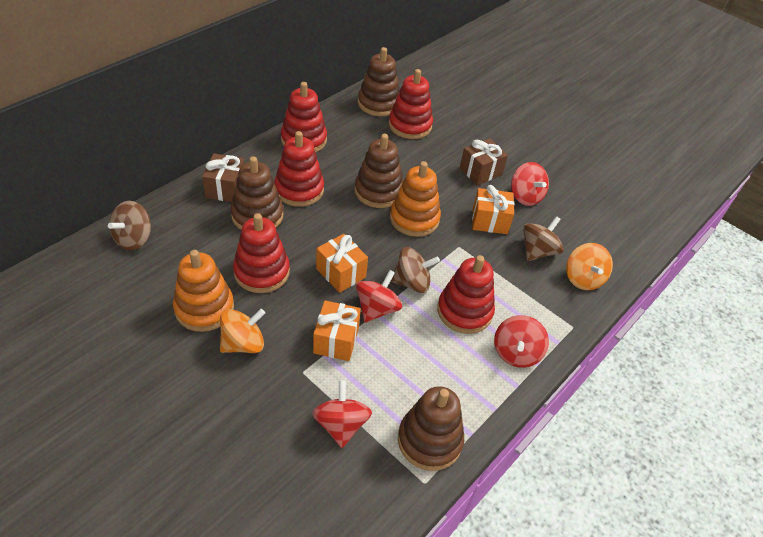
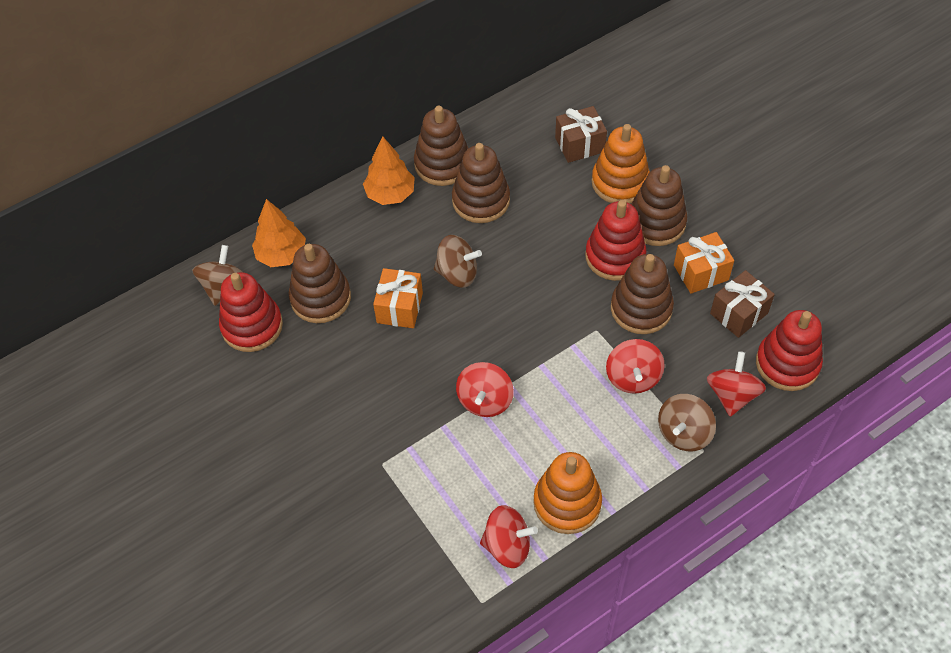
brown stacking toy: [231,156,284,230] [354,134,403,208] [358,47,400,116] [398,386,464,471] = 4 -> [289,244,351,323] [414,106,469,186] [452,143,510,223] [611,254,674,334] [631,165,687,246] = 5
orange gift: [313,300,361,361] [316,234,368,293] [472,185,514,234] = 3 -> [373,268,423,328] [674,232,734,294] = 2
orange spinning top: [220,309,265,353] [566,243,613,290] = 2 -> none = 0
orange tree: none = 0 -> [252,199,306,267] [363,136,415,205] = 2
red stacking toy: [233,213,290,293] [274,131,324,207] [281,82,327,152] [389,69,433,139] [437,255,495,334] = 5 -> [219,272,283,352] [585,200,646,281] [756,310,823,391] = 3

